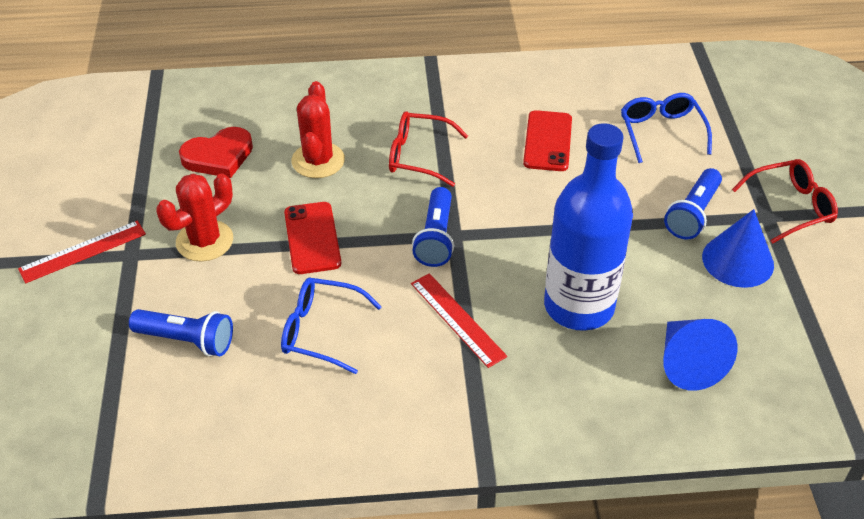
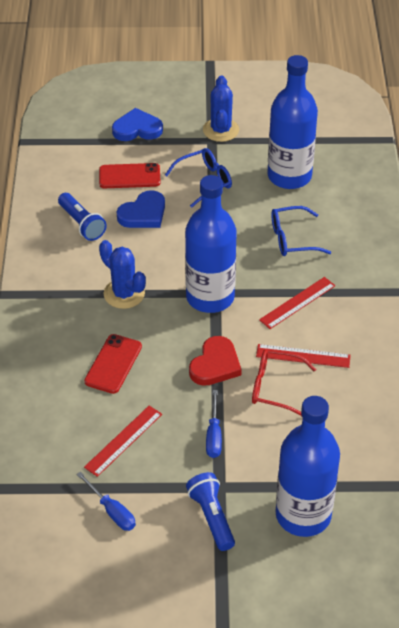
blue bottle: [544,123,633,331] = 1 -> [185,175,237,313] [267,55,318,189] [275,396,340,537] = 3
blue cactus: none = 0 -> [99,240,146,309] [203,75,239,142] = 2
blue cone: [663,319,737,391] [702,209,774,288] = 2 -> none = 0
blue flashlight: [129,309,233,356] [412,187,454,267] [664,168,722,240] = 3 -> [58,193,107,241] [186,472,235,551] = 2
blue heart: none = 0 -> [112,108,163,141] [117,190,165,228] = 2
blue screwdriver: none = 0 -> [76,472,136,531] [206,390,222,458] = 2
red cactus: [156,173,233,262] [292,81,345,178] = 2 -> none = 0
red glasses: [389,111,468,187] [732,159,838,244] = 2 -> [252,349,316,416] = 1
red ruler: [18,221,146,283] [411,273,507,368] = 2 -> [84,405,162,477] [256,344,351,368] [259,277,335,329] = 3

